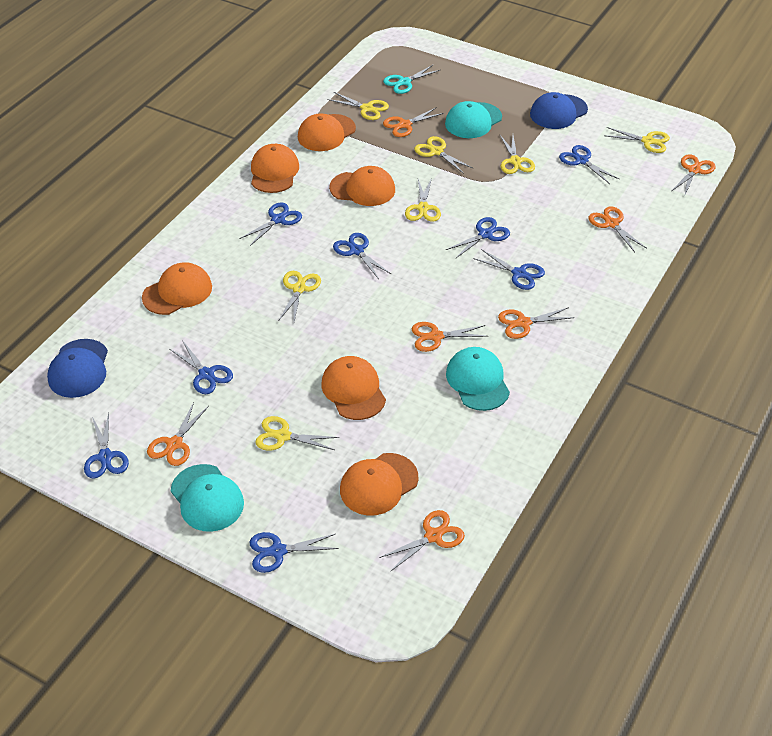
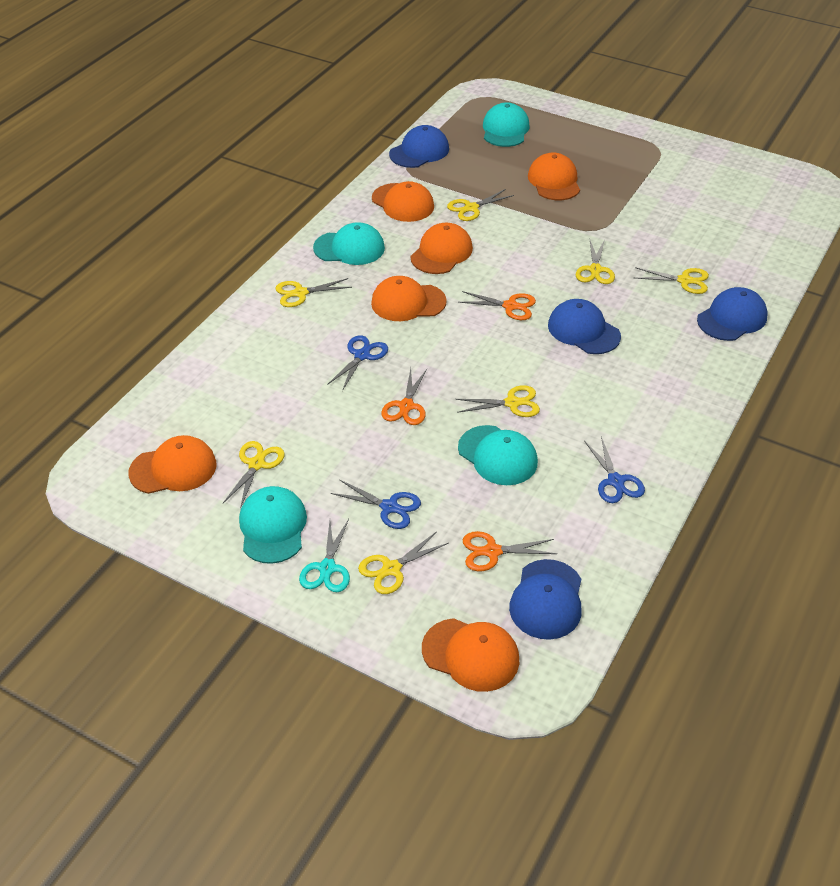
blue cap: [47,339,108,398] [530,92,588,129] = 2 -> [389,125,449,168] [509,559,581,640] [548,299,621,354] [697,287,768,341] = 4
blue scissors: [84,413,129,479] [170,340,233,394] [239,202,302,246] [250,532,339,573] [333,233,391,279] [446,217,510,258] [474,249,545,290] [559,145,619,184] = 8 -> [327,335,388,391] [331,479,421,529] [584,436,645,503] = 3
orange scissors: [147,402,209,466] [380,510,465,572] [383,107,444,137] [412,322,488,352] [498,307,575,339] [588,207,647,252] [672,154,715,197] = 7 -> [381,368,427,425] [459,291,536,320] [463,531,557,571] = 3
turquoise cap: [171,464,244,532] [445,101,502,138] [446,347,510,411] = 3 -> [239,486,307,564] [313,222,385,265] [458,425,538,485] [483,102,530,147] = 4

